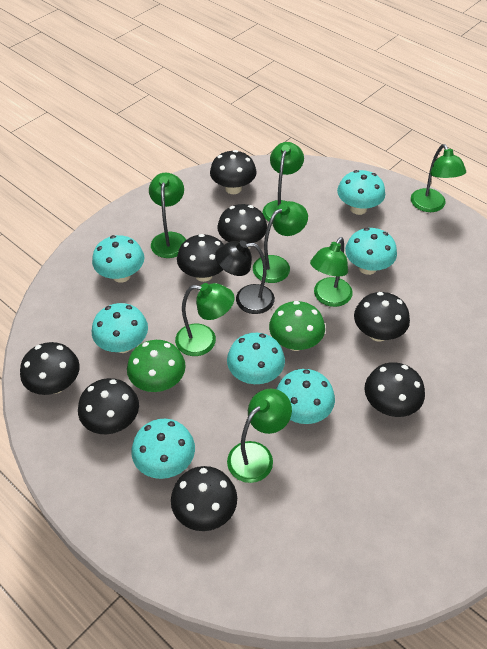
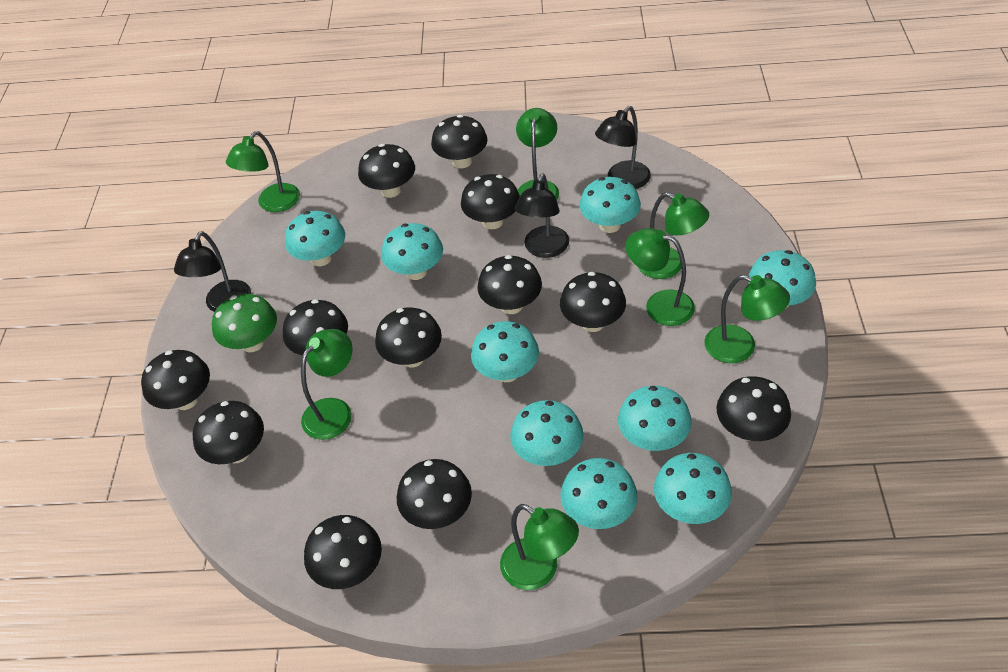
black lamp: [215,241,275,314] = 1 -> [174,231,251,312] [515,173,569,258] [595,106,651,189] = 3
black mushroom: [20,342,80,395] [78,378,139,434] [171,466,237,531] [177,234,224,282] [210,150,257,194] [217,204,267,248] [354,292,410,342] [365,362,425,417] = 8 -> [141,350,210,410] [193,401,264,464] [283,299,348,355] [304,515,382,589] [358,144,415,198] [375,308,442,367] [397,459,472,529] [431,115,488,169] [461,174,520,229] [477,255,542,314] [560,272,626,332] [717,376,791,441] = 12
green mushroom: [127,340,186,392] [269,301,325,351] = 2 -> [212,294,277,352] = 1
turquoise mushroom: [92,235,144,283] [92,303,148,353] [131,419,195,479] [227,333,285,384] [276,369,335,424] [337,170,385,215] [345,228,397,275] = 7 -> [285,211,345,266] [381,223,443,280] [471,321,539,382] [510,400,583,466] [560,458,638,529] [579,177,641,233] [618,386,692,451] [654,453,732,524] [749,250,816,309] = 9

